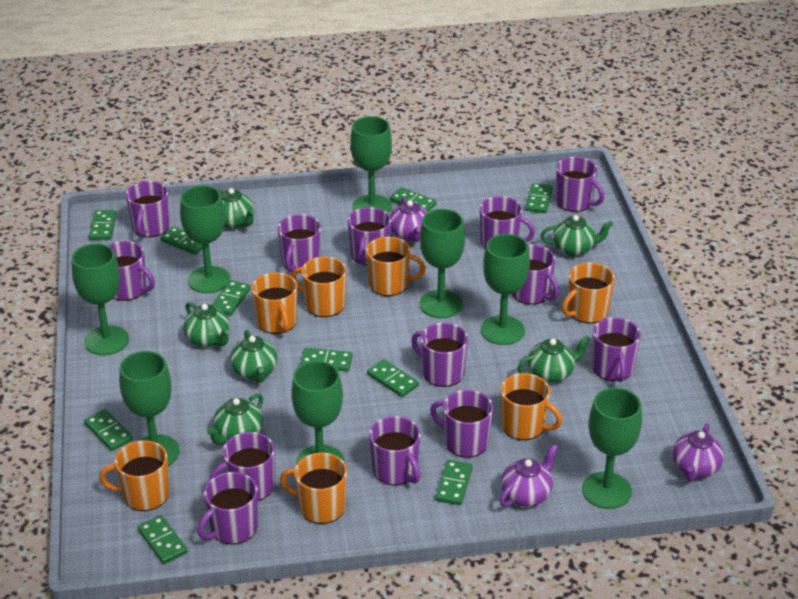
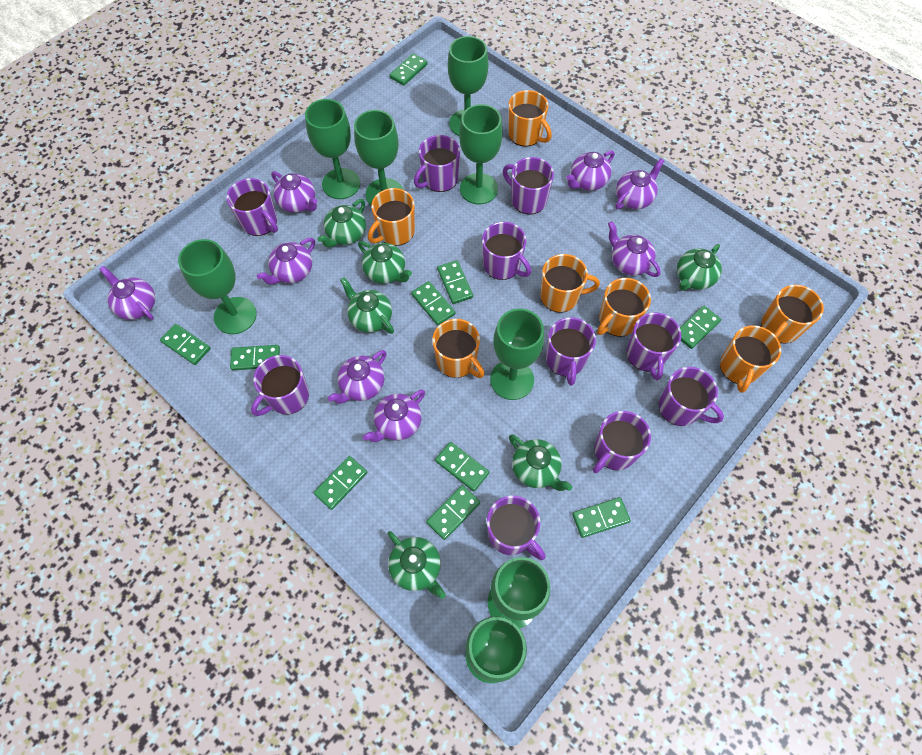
purple mug: [107,241,155,301] [126,181,170,238] [197,472,258,545] [209,432,275,501] [277,214,321,272] [348,207,391,265] [369,416,421,486] [411,323,468,387] [430,390,493,458] [480,196,535,250] [512,244,559,305] [556,157,605,212] [592,317,641,382] = 13 -> [226,178,278,236] [251,355,309,416] [414,135,460,192] [482,222,531,280] [487,496,545,560] [503,157,554,214] [546,317,596,386] [593,411,651,473] [627,312,681,380] [659,367,724,426] = 10
purple teapot: [390,197,428,242] [500,444,558,507] [672,423,724,482] = 3 -> [99,266,155,320] [257,238,315,284] [271,171,317,213] [328,350,386,404] [363,389,425,442] [566,150,615,191] [608,221,661,277] [615,159,664,209] = 8

